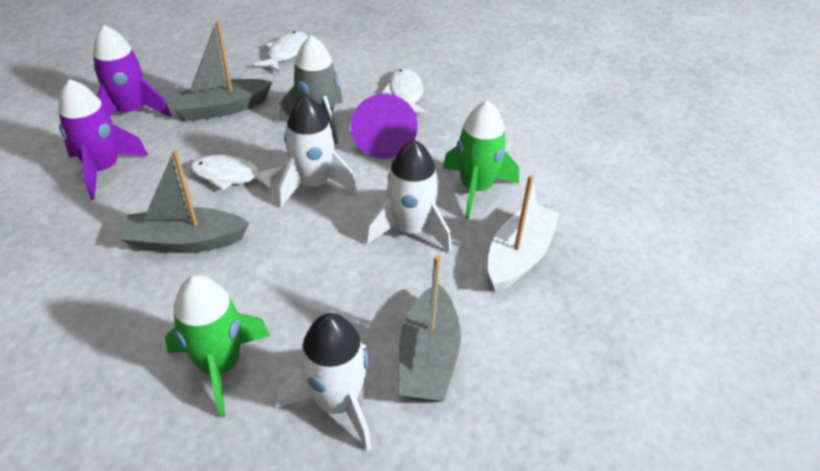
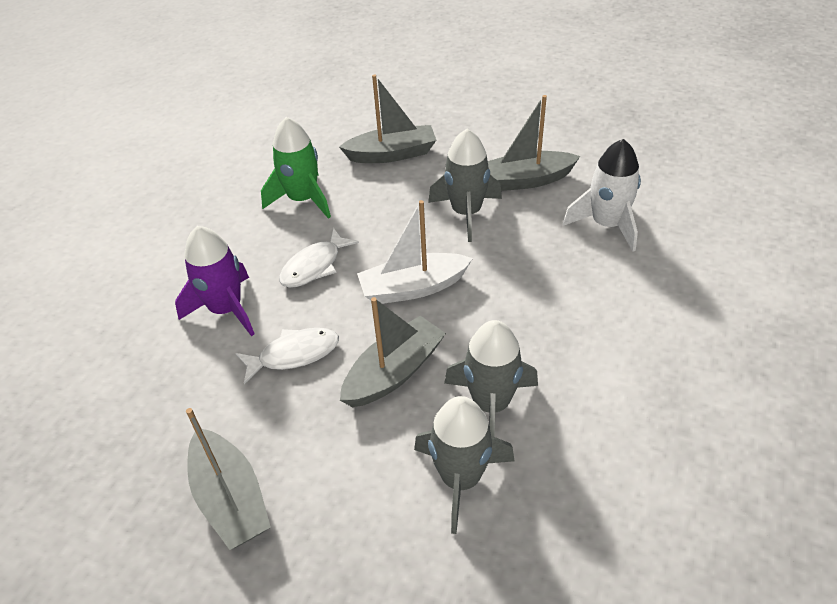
green rocket: [165,275,270,418] [443,100,519,219] = 2 -> [261,117,331,219] = 1
grey boat: [120,150,250,253] [171,21,272,121] [399,255,461,402] = 3 -> [186,408,271,550] [339,74,436,163] [340,297,446,407] [488,95,580,191] = 4
grey rocket: [278,35,343,144] = 1 -> [414,396,514,534] [428,129,502,242] [444,320,538,437] = 3
purple cone: [351,94,418,159] = 1 -> none = 0
purple rocket: [58,79,148,200] [93,25,171,117] = 2 -> [175,226,254,336] = 1
white fish: [190,155,283,191] [254,31,308,72] [382,68,427,114] = 3 -> [236,328,339,384] [279,228,359,288] = 2
white rocket: [277,313,372,451] [278,95,358,208] [365,140,452,253] = 3 -> [563,139,641,252] = 1

